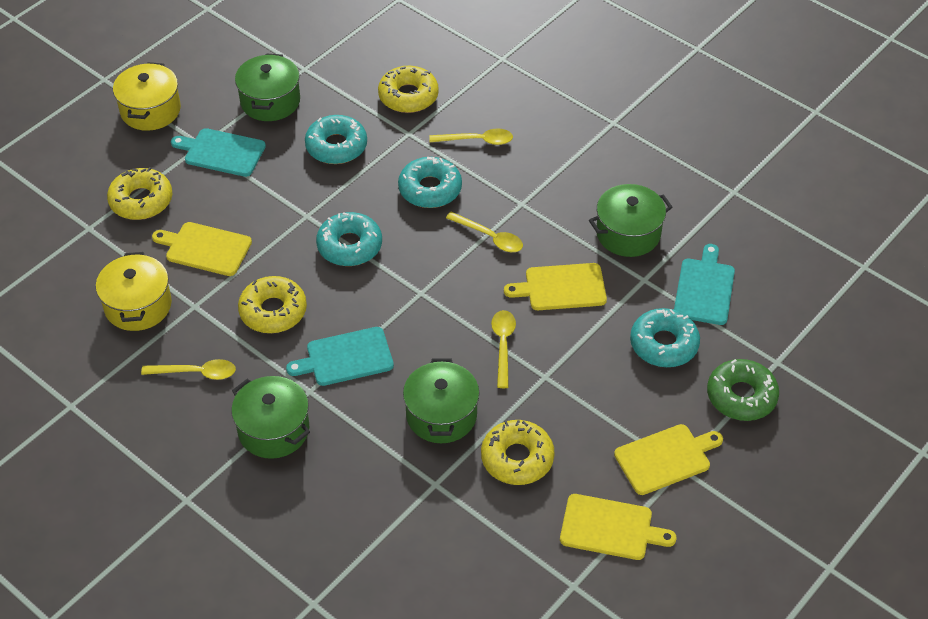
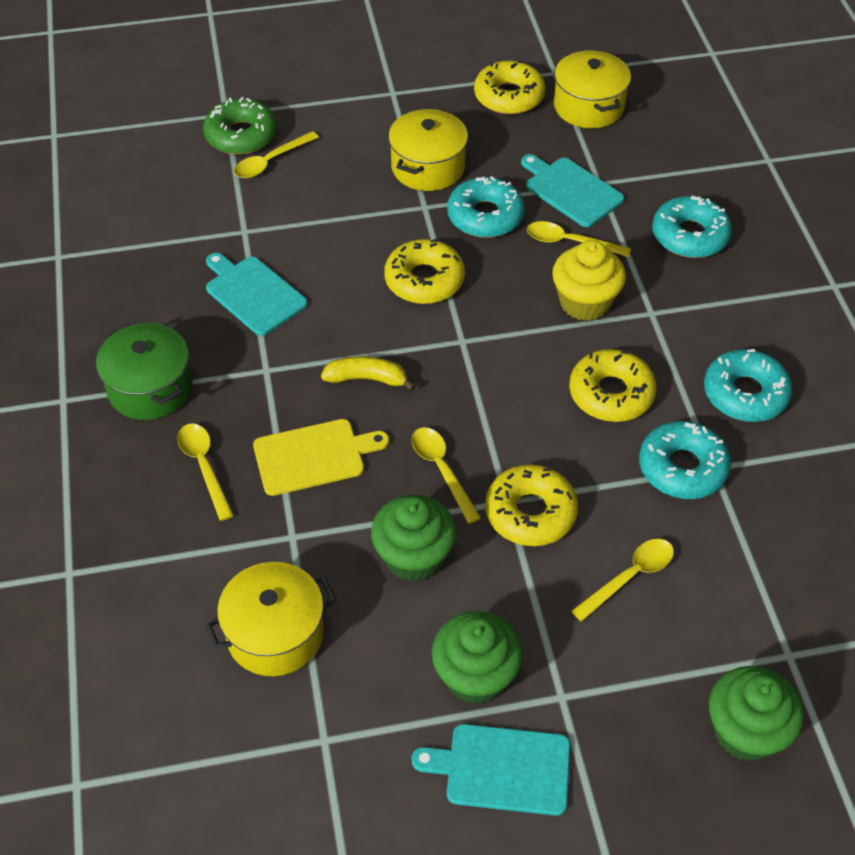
green cupcake: none = 0 -> [371,495,457,582] [432,611,523,704] [709,666,804,762] = 3
green pot: [231,376,310,459] [235,53,300,121] [403,359,479,443] [589,184,673,257] = 4 -> [96,323,193,420] = 1
yellow banana: none = 0 -> [321,356,415,391] = 1
yellow cupcake: none = 0 -> [552,240,626,321] = 1
yellow cutting board: [152,222,252,276] [504,263,607,310] [560,494,677,560] [614,424,723,495] = 4 -> [253,419,389,496] = 1
yellow pot: [96,252,172,331] [113,62,181,131] = 2 -> [205,562,337,676] [388,109,468,191] [554,50,631,128] = 3
yellow spoon: [141,359,236,380] [429,128,513,145] [446,212,523,252] [491,310,516,388] = 4 -> [177,423,234,521] [234,131,319,178] [411,427,481,524] [527,221,631,257] [571,539,674,622] = 5

